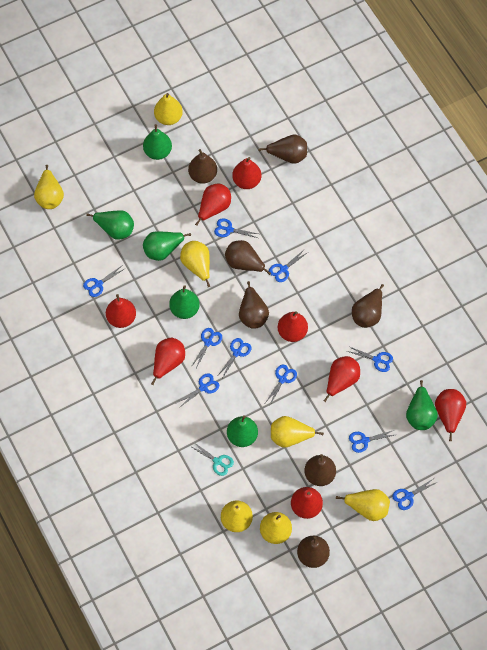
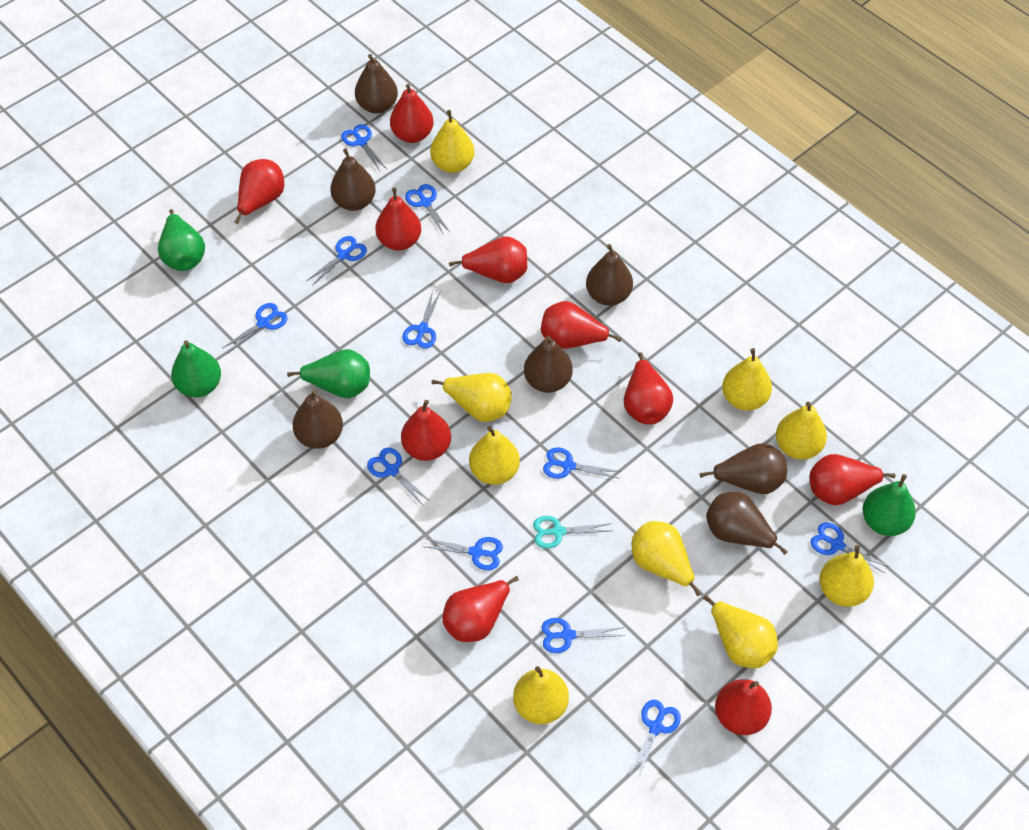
blue scissors: [83,266,126,297] [177,373,219,408] [191,328,222,368] [214,219,258,238] [218,338,252,378] [265,365,297,405] [269,249,308,282] [347,346,393,372] [349,430,394,453] [392,478,437,510] = 10 -> [223,303,288,354] [306,236,367,286] [341,124,387,171] [367,448,430,505] [402,291,441,349] [405,184,451,235] [424,537,503,570] [542,618,624,653] [543,447,621,479] [629,700,681,778] [811,522,889,574] = 11
green pear: [86,210,134,240] [143,124,172,160] [143,231,191,261] [169,285,200,319] [227,415,258,447] [406,380,438,430] = 6 -> [158,209,205,271] [171,340,221,397] [287,349,370,398] [862,474,916,536] = 4
red pear: [106,294,136,328] [151,338,185,385] [195,184,231,226] [232,157,261,189] [278,311,308,342] [291,487,323,519] [323,356,360,402] [435,389,466,441] = 8 -> [234,159,284,224] [375,187,421,251] [390,84,434,143] [401,400,451,461] [443,576,519,642] [449,236,527,283] [541,301,622,349] [624,353,673,425] [715,679,772,735] [810,454,896,505] = 10
yellow pear: [34,165,64,209] [154,93,183,125] [180,241,211,287] [221,501,253,532] [260,512,292,544] [271,416,324,447] [336,489,390,521] = 7 -> [430,110,475,173] [432,373,512,422] [469,426,520,485] [513,666,569,724] [632,521,701,596] [703,595,778,668] [722,348,772,411] [776,402,827,460] [819,545,874,607] = 9

